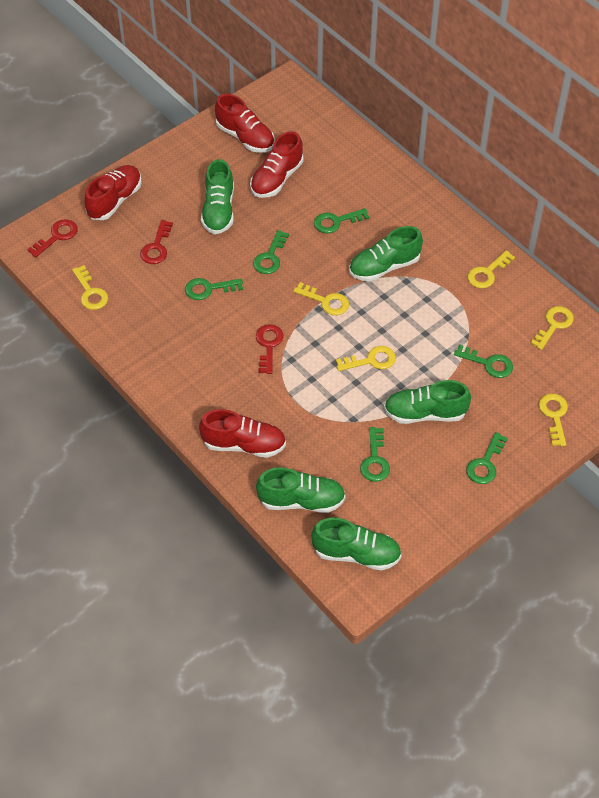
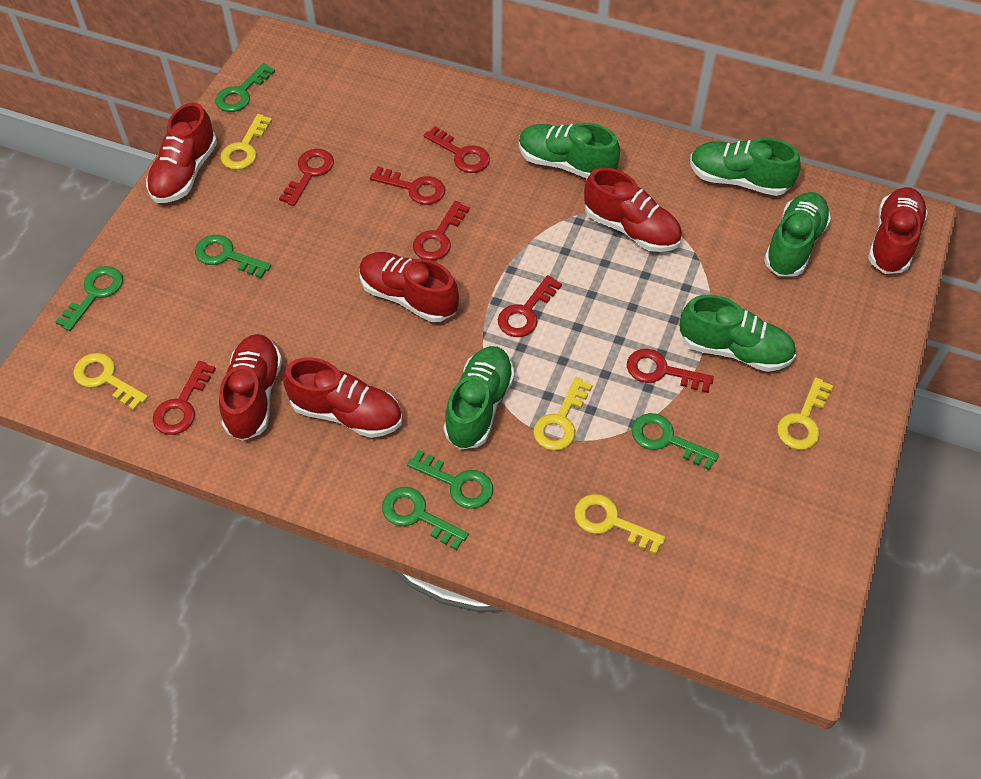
red key: [27,219,78,258] [140,220,173,264] [256,324,283,374] = 3 -> [153,361,216,435] [279,149,334,206] [370,166,445,205] [413,201,470,261] [424,126,490,173] [498,275,562,337] [627,349,714,393] = 7
red shoe: [84,165,142,220] [199,409,286,458] [215,94,275,153] [250,131,303,198] = 4 -> [146,103,217,203] [219,334,282,441] [283,357,402,438] [359,252,459,322] [584,168,682,252] [868,187,928,274] = 6
yellow key: [72,265,108,310] [293,282,349,315] [336,346,396,371] [468,250,515,289] [531,306,574,350] [539,393,568,446] = 6 -> [73,353,148,410] [220,114,272,170] [533,377,592,451] [574,494,666,555] [777,377,833,450] = 5

